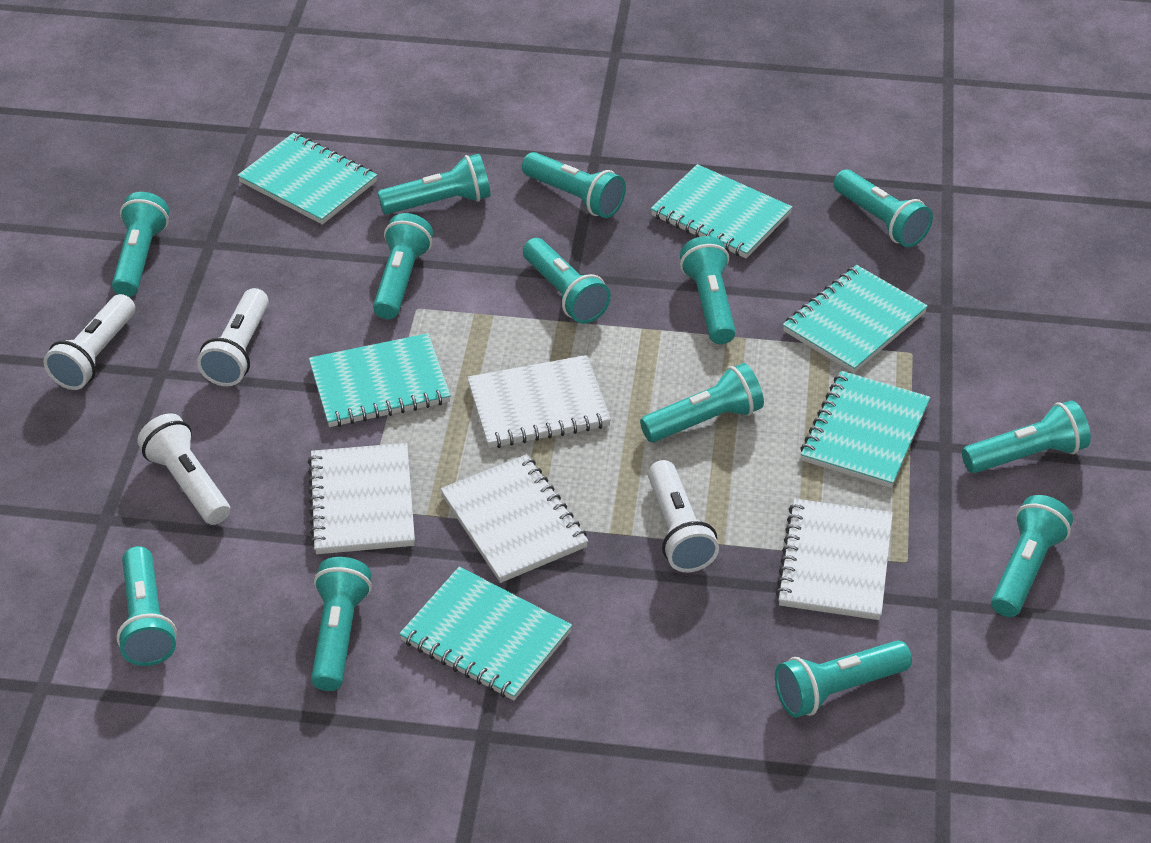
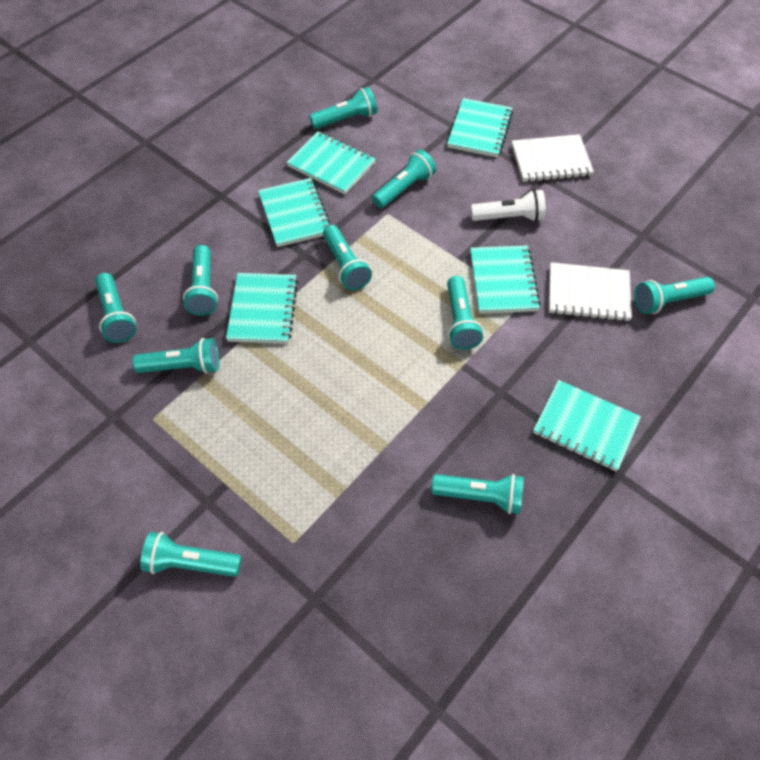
turquoise flashlight: [112,192,169,297] [117,546,177,666] [311,557,372,691] [373,213,433,319] [378,154,491,214] [522,152,626,218] [523,238,611,324] [640,363,764,442] [680,236,736,344] [775,640,912,718] [833,169,933,247] [962,401,1091,473] [991,495,1073,617] = 13 -> [95,273,136,343] [132,338,219,374] [140,532,242,577] [183,245,218,316] [309,87,377,129] [323,225,372,290] [372,149,436,208] [431,474,524,514] [447,276,483,350] [634,277,715,314] = 10
white flashlight: [44,294,135,390] [137,413,230,525] [197,288,269,386] [648,460,719,572] = 4 -> [471,189,546,222] = 1
white notebook: [308,443,415,554] [440,454,588,583] [467,355,611,448] [776,499,893,620] = 4 -> [512,134,594,182] [549,262,632,322] = 2

